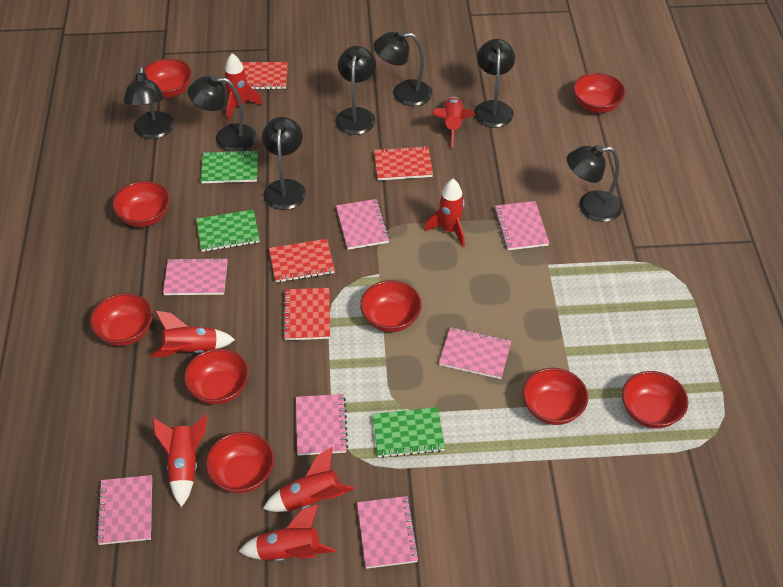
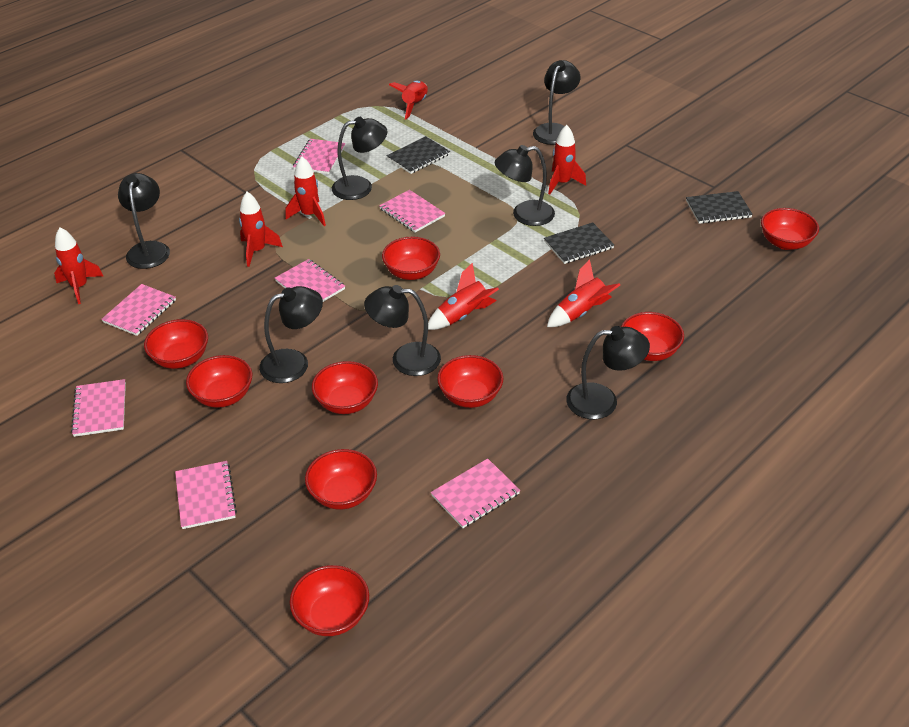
black notebook: none = 0 -> [387,136,450,174] [544,222,614,264] [686,191,753,224] = 3
green notebook: [196,210,260,252] [201,150,258,183] [372,407,445,458] = 3 -> none = 0
red notebook: [241,62,288,90] [269,239,335,283] [283,288,330,340] [374,146,433,180] = 4 -> none = 0

